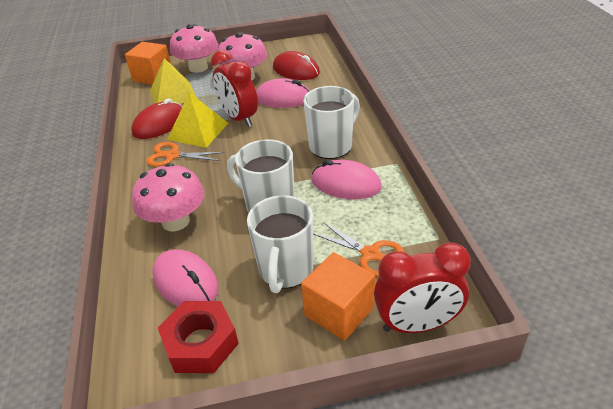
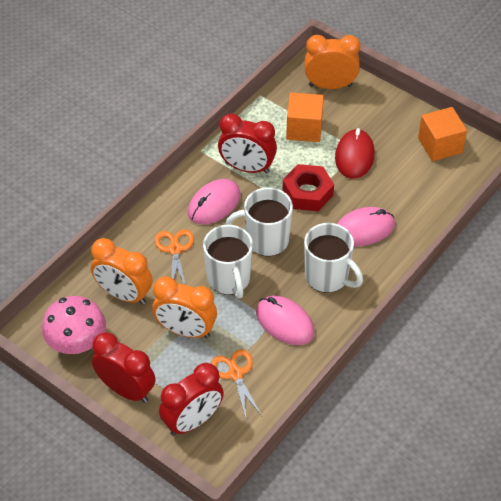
orange clock: none = 0 -> [91,238,153,305] [152,276,217,338] [304,35,360,89] = 3
pink mushroom: [132,163,204,232] [170,24,219,73] [217,32,267,80] = 3 -> [42,296,106,354] = 1
red clock: [211,50,258,127] [374,242,471,333] = 2 -> [92,332,155,403] [159,363,224,436] [218,113,277,174] = 3
red mouse: [131,99,182,139] [273,51,320,80] = 2 -> [335,128,375,179] = 1
yellow pyramid: [150,58,197,104] [167,92,228,148] = 2 -> none = 0

